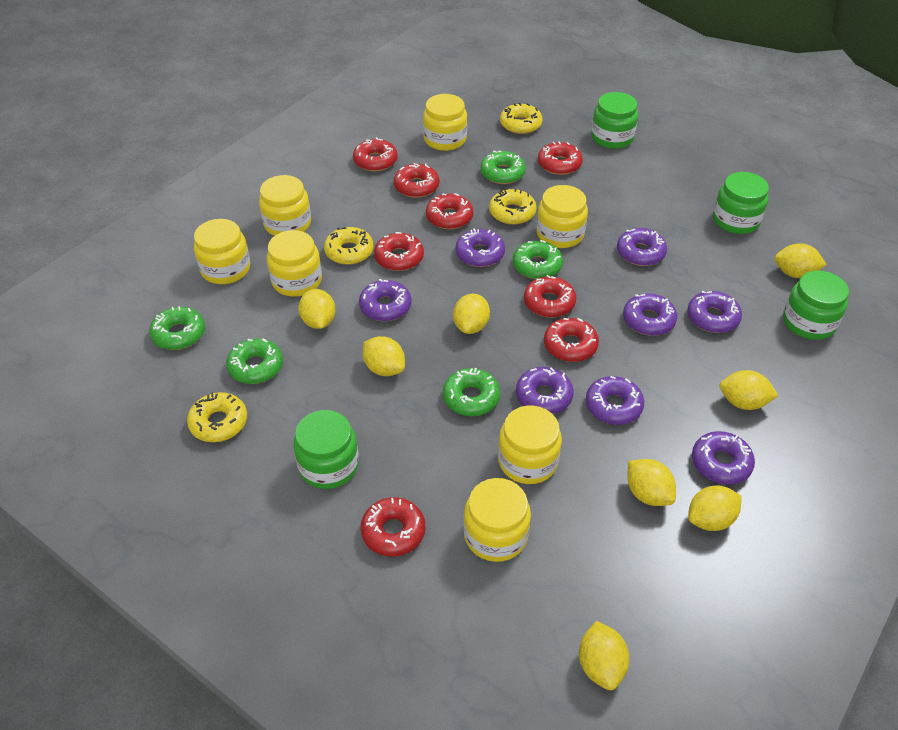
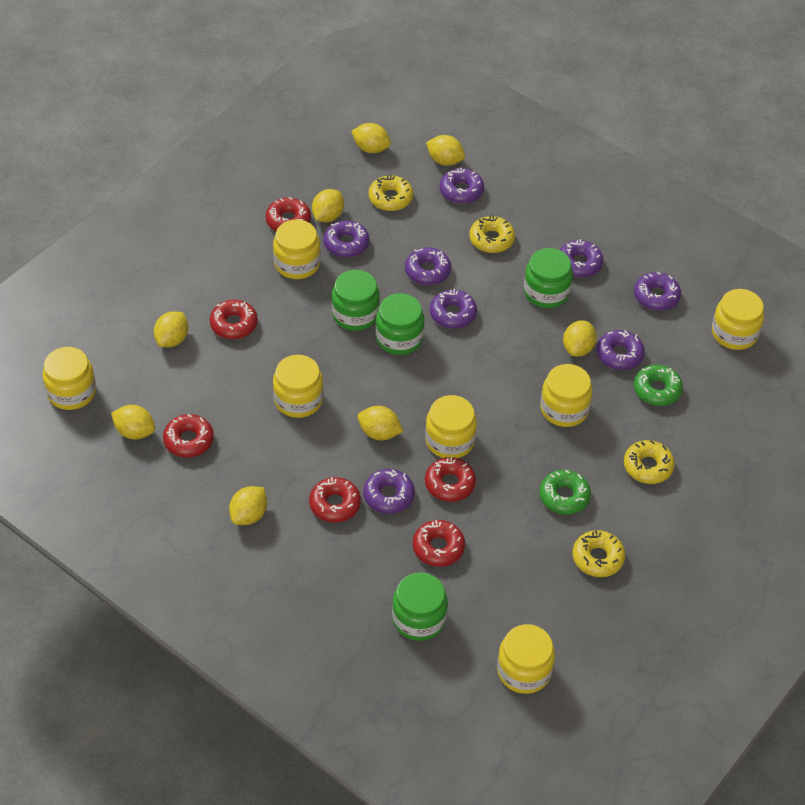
green donut: [149,306,205,350] [226,338,283,384] [443,368,500,416] [480,151,526,184] [513,240,563,279] = 5 -> [539,470,591,515] [634,365,683,406] = 2
red donut: [353,137,398,171] [361,497,425,557] [374,232,424,271] [394,163,440,198] [426,193,473,229] [524,275,576,317] [538,141,583,175] [544,318,599,362] = 8 -> [163,414,214,457] [210,300,258,339] [266,197,311,231] [309,477,361,523] [413,520,465,567] [425,457,476,502] = 6

